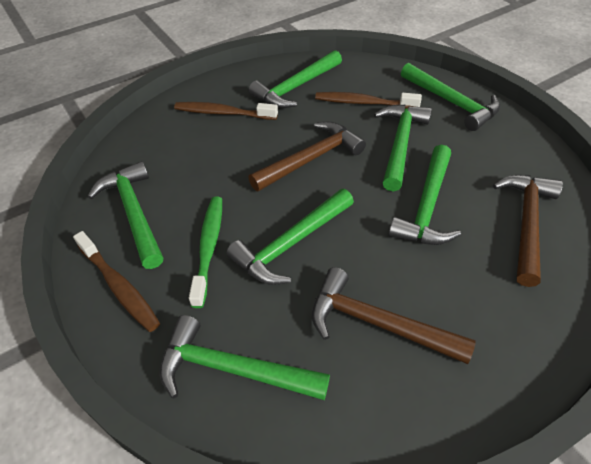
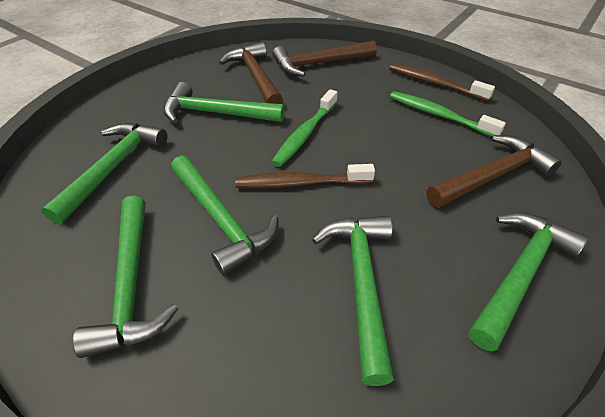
brown toothbrush: [73,231,160,332] [174,102,278,120] [315,92,422,109] = 3 -> [235,164,375,188] [389,64,495,101] = 2
green hammer: [88,161,163,269] [159,315,330,400] [226,189,354,285] [249,50,342,108] [374,105,432,191] [388,145,461,245] [401,63,500,131] = 7 -> [41,123,167,225] [73,196,179,358] [164,82,285,123] [171,155,279,275] [312,215,394,386] [469,213,588,352] = 6
green toothbrush: [189,197,222,308] = 1 -> [271,89,338,167] [390,91,506,137] = 2

